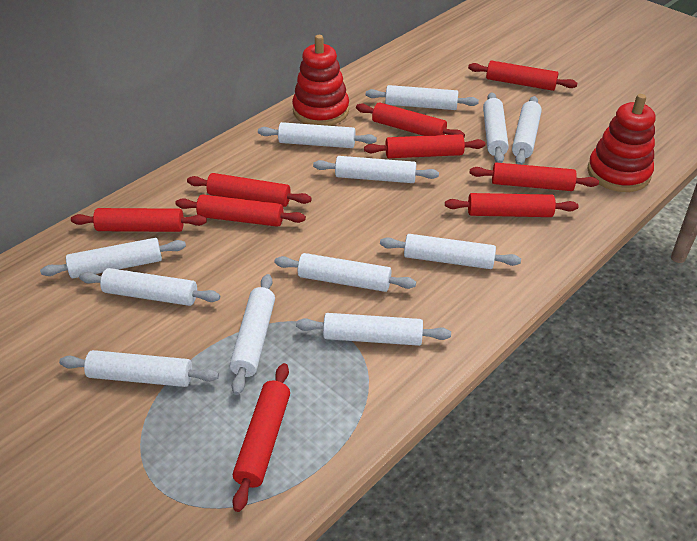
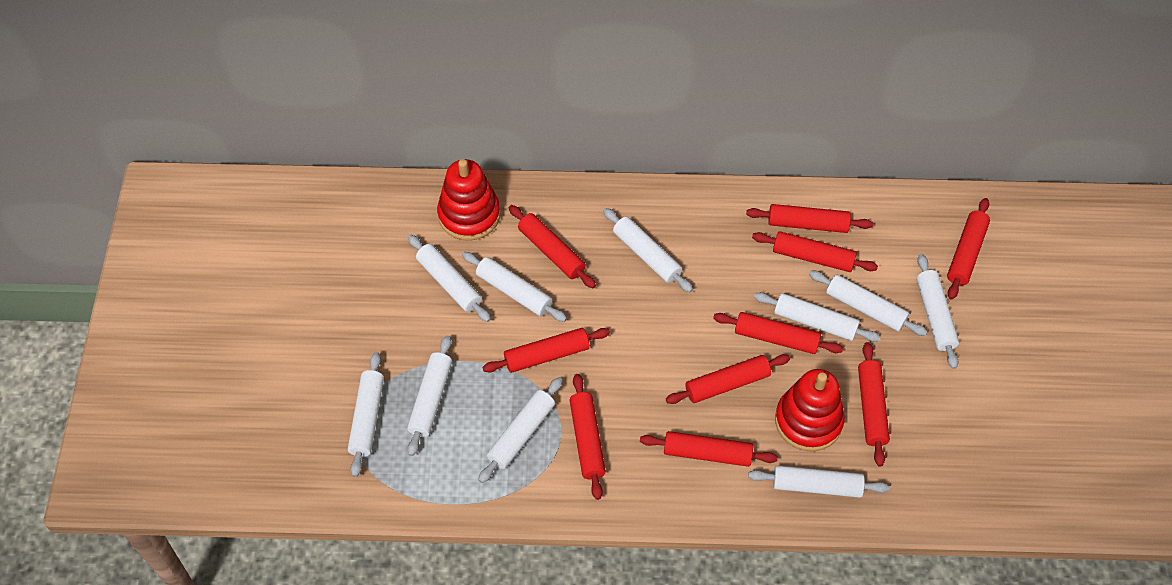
red rolling pin: [71,208,207,232] [175,194,306,227] [187,173,312,207] [232,363,290,512] [356,102,465,137] [364,134,485,158] [445,193,578,217] [468,61,577,91] [470,162,599,191] = 9 -> [483,328,610,373] [509,205,596,288] [569,374,606,500] [640,431,778,467] [666,354,790,404] [713,312,843,354] [746,204,873,233] [752,231,878,272] [858,342,890,467] [947,198,990,300] = 10
white rolling pin: [40,238,186,278] [59,350,219,387] [79,268,220,306] [230,274,275,395] [258,122,377,148] [274,253,416,292] [296,313,451,346] [313,156,439,183] [366,85,479,110] [380,234,521,269] [483,92,509,163] [512,96,542,165] = 12 -> [348,352,384,477] [407,335,452,456] [408,235,491,322] [462,252,567,322] [478,377,563,483] [603,208,693,292] [748,465,889,498] [754,292,881,342] [809,271,927,336] [916,254,959,369] = 10

